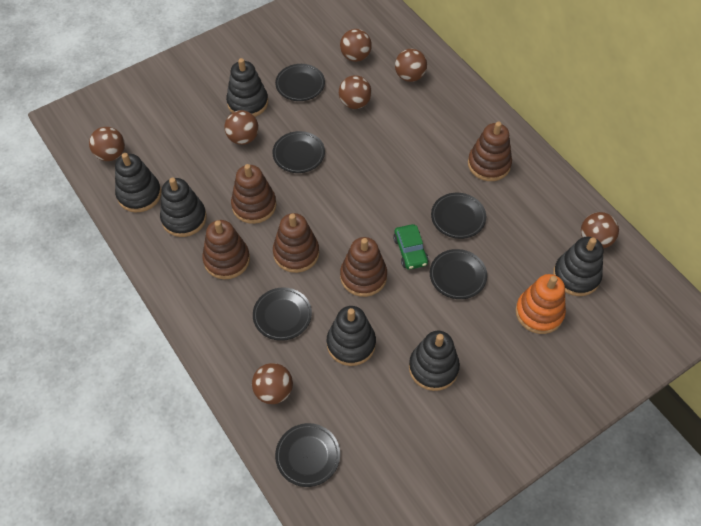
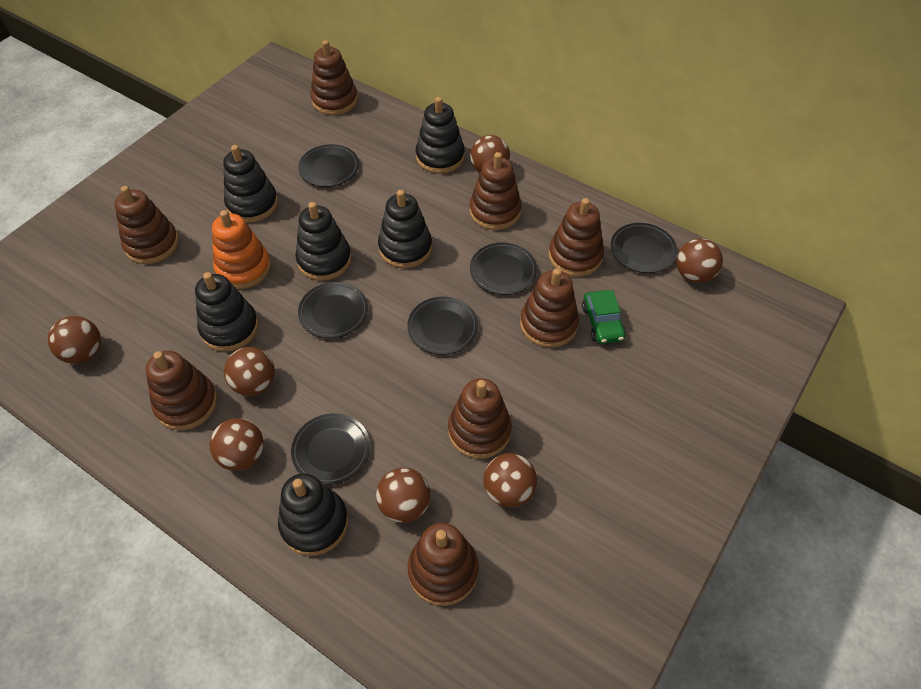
brown stacking toy: [202,220,250,279] [231,164,276,224] [273,213,319,273] [340,237,387,297] [468,122,512,181] = 5 -> [114,186,179,264] [146,351,217,430] [311,40,358,115] [408,523,479,606] [448,378,512,459] [470,152,522,230] [520,268,579,348] [549,198,604,277] = 8

